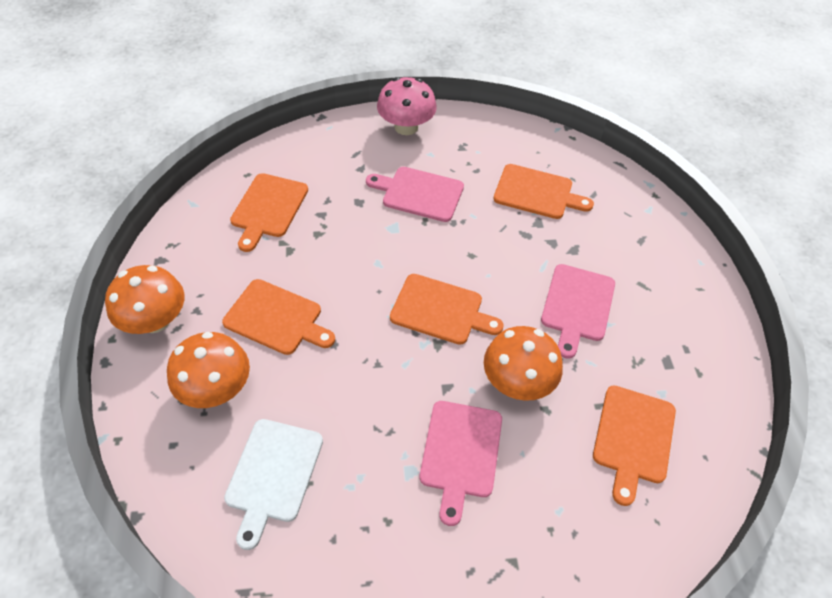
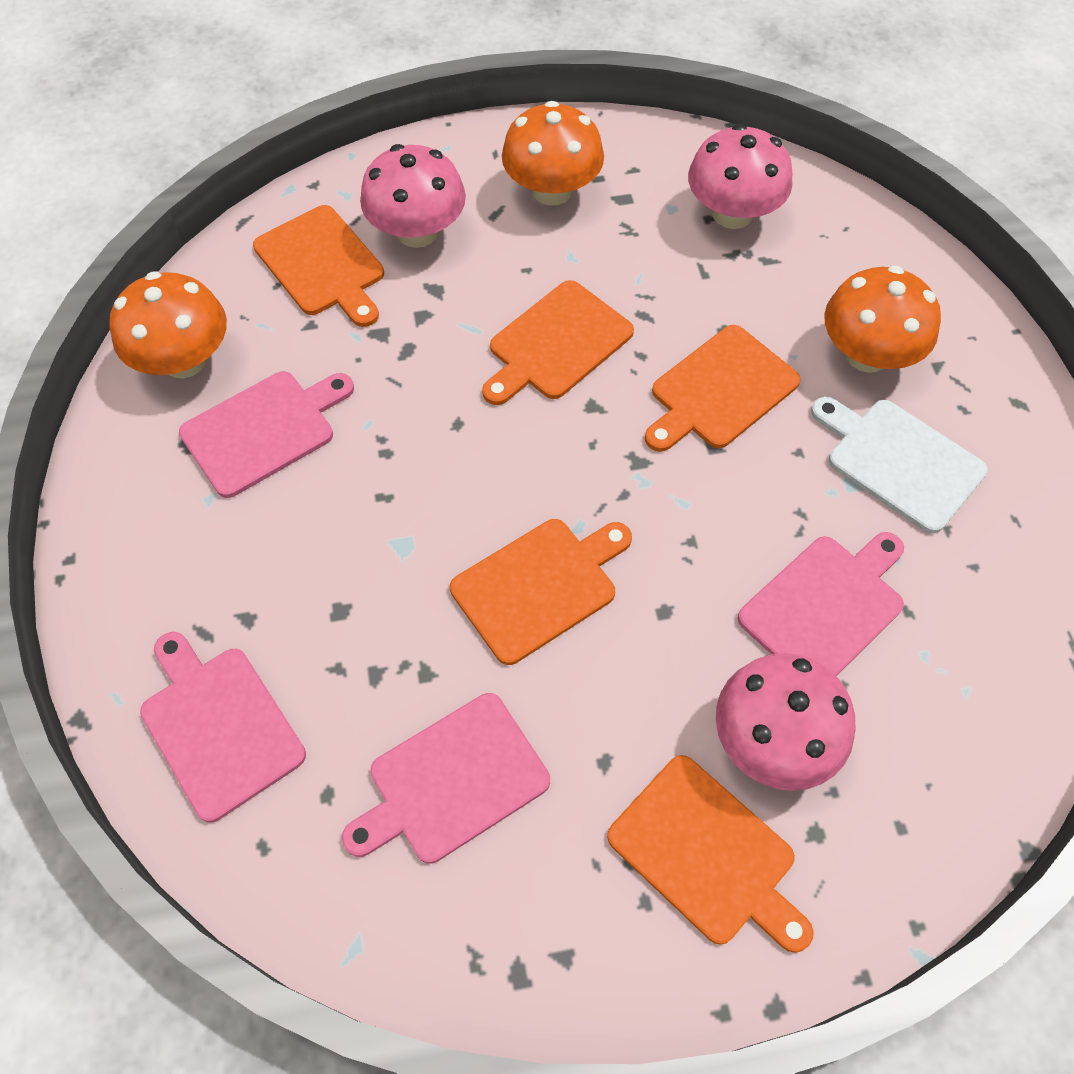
pink cutting board: [366,167,464,222] [420,401,502,526] [541,264,615,359] = 3 -> [140,632,306,823] [179,371,354,498] [342,693,550,864] [738,532,904,676] = 4
pink mushroom: [377,77,437,135] = 1 -> [360,144,466,248] [688,124,792,229] [716,653,855,791] = 3

